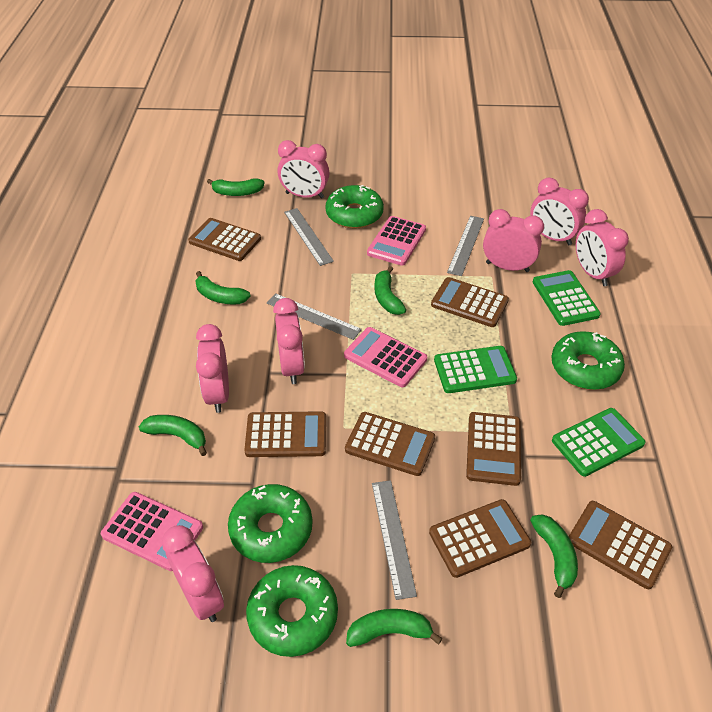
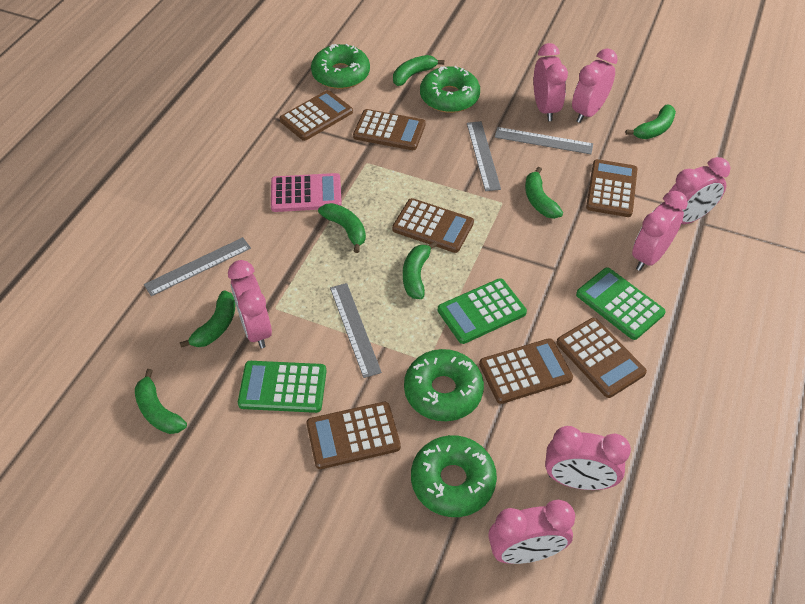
green banana: [139,415,207,456] [195,271,251,305] [207,178,265,196] [346,609,443,647] [374,266,406,315] [530,514,578,598] = 6 -> [135,369,187,434] [180,290,235,348] [318,203,366,253] [393,55,444,86] [403,241,437,299] [525,167,563,219] [625,105,676,139] = 7
pink calculator: [101,492,203,571] [344,327,427,387] [367,216,426,266] = 3 -> [271,173,342,212] = 1

